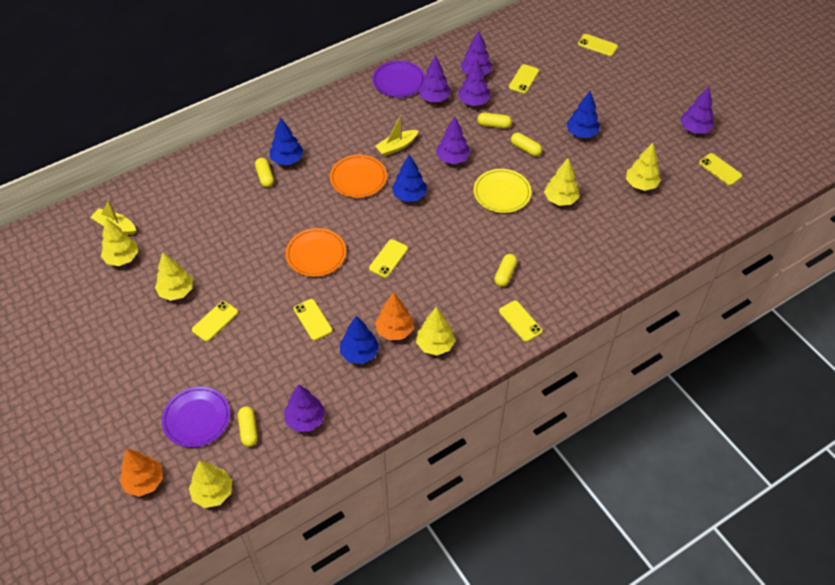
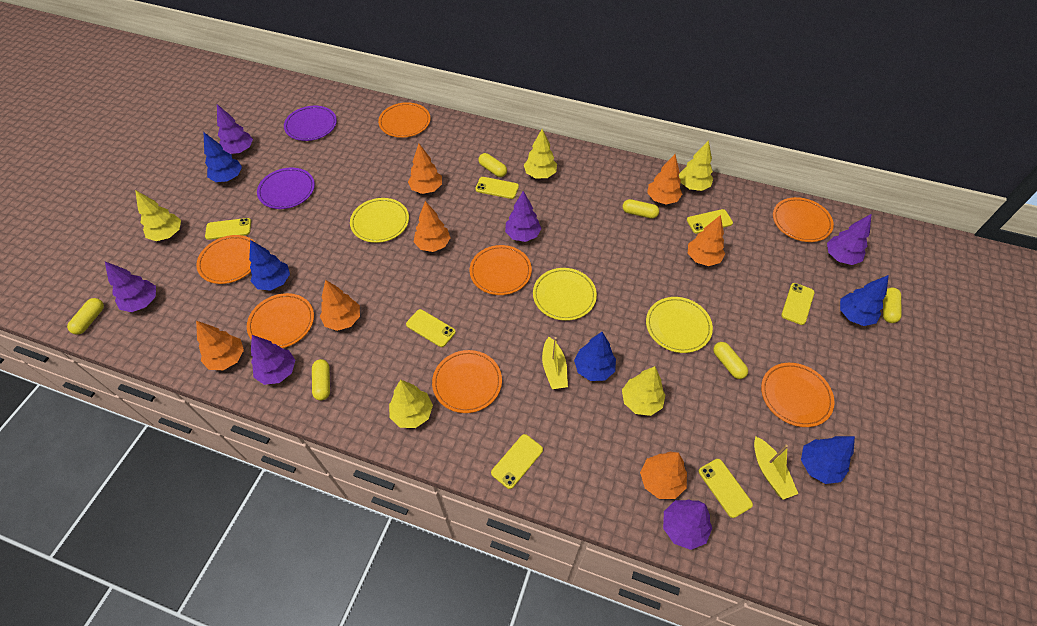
blue tree: [270,117,304,165] [340,316,379,364] [392,154,427,202] [566,91,600,138] = 4 -> [204,132,242,182] [249,240,290,291] [574,332,616,381] [801,436,855,484] [840,275,889,326] = 5
orange plate: [286,228,346,277] [330,155,387,198] = 2 -> [196,235,256,284] [247,293,314,348] [378,102,431,138] [432,350,502,413] [470,245,532,295] [761,363,835,427] [773,197,834,242] = 7
orange tree: [119,449,163,497] [375,292,414,340] = 2 -> [196,321,244,370] [320,280,360,331] [408,144,442,194] [414,201,451,252] [640,452,687,499] [647,154,682,204] [688,215,725,266] = 7
yellow capsule: [238,406,258,447] [255,158,274,187] [477,113,512,128] [494,254,517,287] [511,133,542,156] = 5 -> [67,298,104,335] [312,359,330,400] [478,153,507,177] [623,199,659,219] [713,342,748,379] [883,288,902,323] = 6
yellow plate: [474,169,531,213] = 1 -> [350,198,409,243] [533,268,597,321] [646,297,713,353] = 3
yellow tree: [101,218,138,266] [155,252,193,301] [189,461,232,508] [416,307,455,355] [544,158,579,206] [626,143,661,191] = 6 -> [135,190,181,241] [389,379,433,428] [524,129,557,179] [622,366,665,416] [679,140,713,191] = 5

